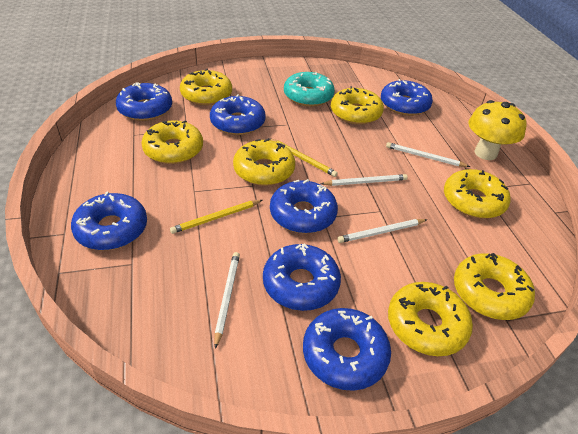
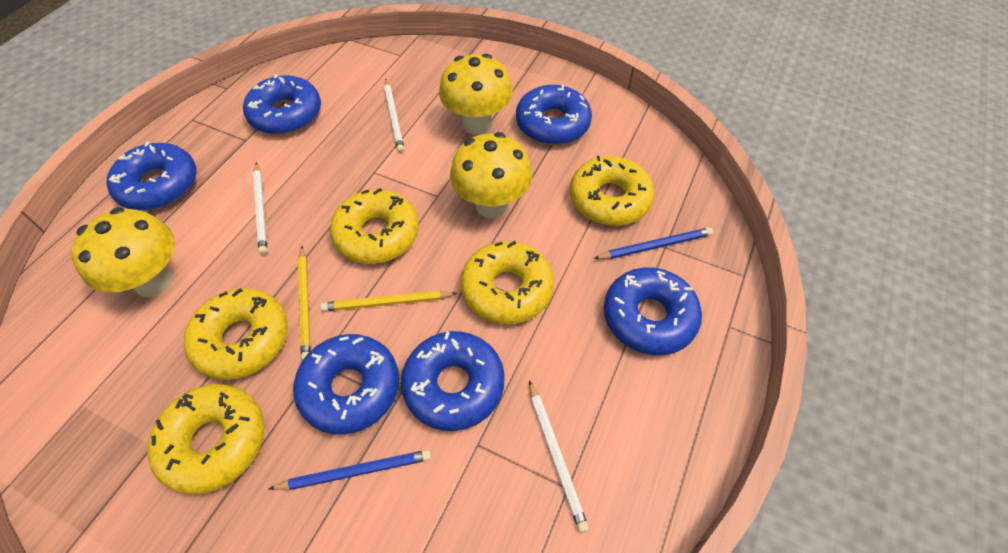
blue donut: [71,191,147,250] [116,82,172,121] [210,94,266,135] [263,243,341,311] [270,179,338,234] [303,308,391,391] [381,79,433,116] = 7 -> [106,141,196,211] [243,74,321,135] [293,334,399,434] [401,331,505,431] [516,85,592,145] [604,267,702,355] = 6
blue pencil: none = 0 -> [269,450,431,490] [593,227,713,259] = 2
turquoise donut: [284,72,335,107] = 1 -> none = 0
white pencil: [214,252,240,349] [321,174,408,186] [337,219,427,243] [386,142,470,167] = 4 -> [253,162,267,255] [384,79,405,153] [529,380,589,533] = 3
yellow donut: [141,120,203,164] [180,68,232,106] [233,138,295,186] [331,86,384,125] [388,282,473,356] [444,169,511,219] [454,253,535,320] = 7 -> [148,384,265,495] [184,288,288,380] [330,188,419,264] [460,241,554,324] [570,156,655,226] = 5
yellow mushroom: [468,100,527,160] = 1 -> [71,207,175,297] [439,54,513,135] [450,132,532,218] = 3

